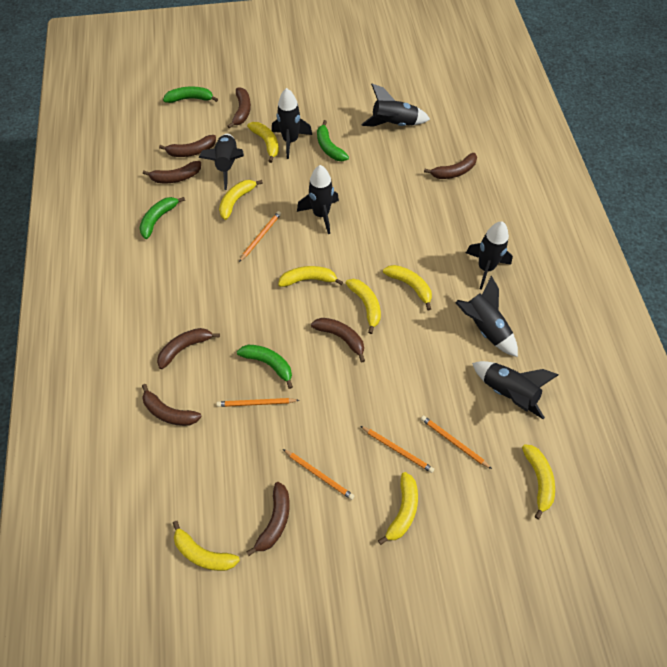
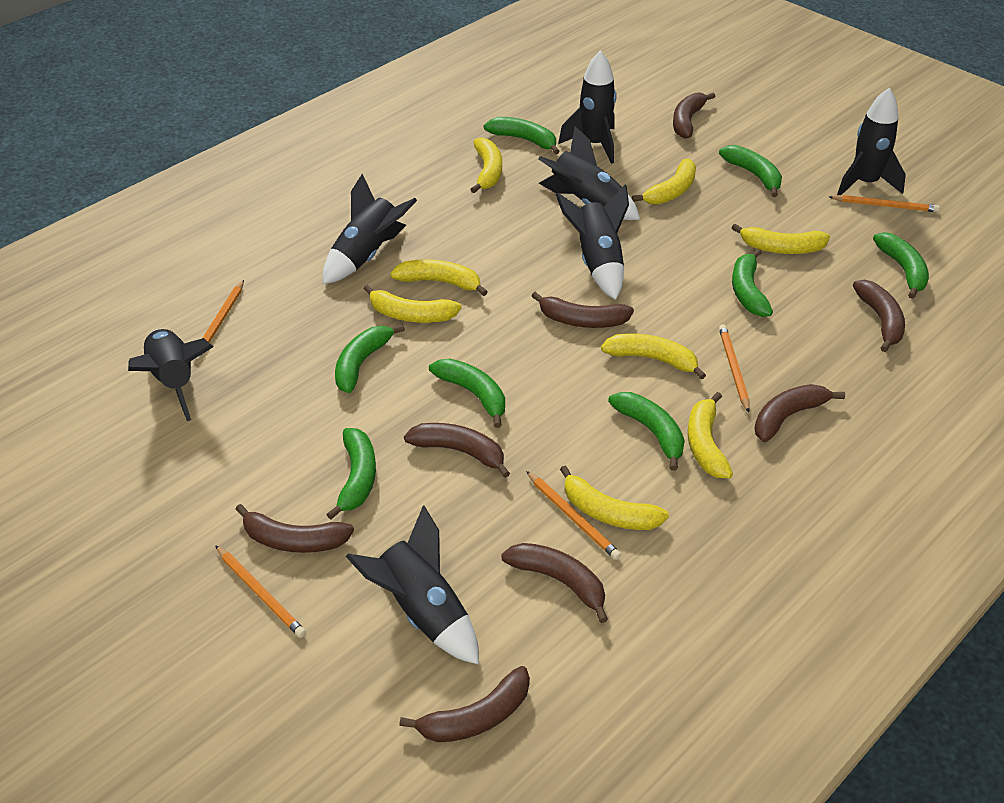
green banana: [139,197,185,239] [163,87,218,103] [237,345,293,389] [317,120,349,161] = 4 -> [326,428,376,520] [335,324,405,393] [429,359,505,428] [484,117,559,154] [608,392,685,471] [719,145,782,197] [732,249,773,317] [873,232,929,299] = 8

